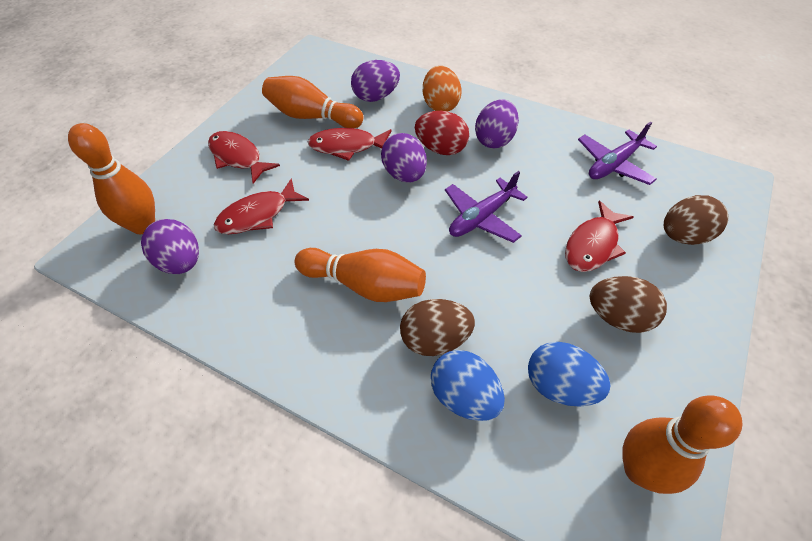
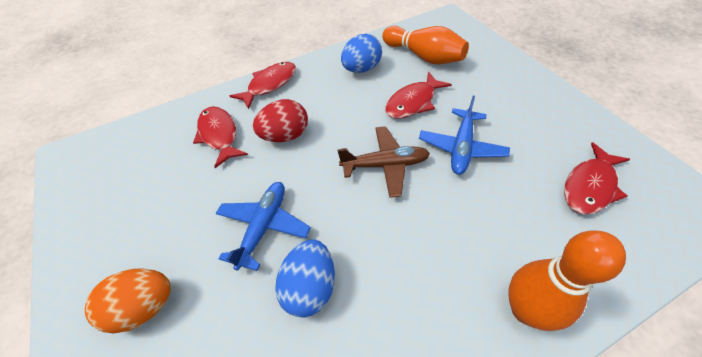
blue plane: none = 0 -> [215,182,311,271] [419,96,510,175] = 2
brown egg: [400,299,475,356] [590,276,667,333] [664,195,728,245] = 3 -> none = 0
brown plane: none = 0 -> [338,126,430,198] = 1
orange bowling pin: [68,123,155,234] [262,76,363,128] [295,248,426,302] [622,395,742,494] = 4 -> [382,26,469,64] [508,230,626,331] = 2
purple egg: [141,219,199,274] [351,60,400,102] [381,133,427,183] [475,99,519,148] = 4 -> none = 0
purple plane: [445,171,528,243] [578,121,657,185] = 2 -> none = 0

